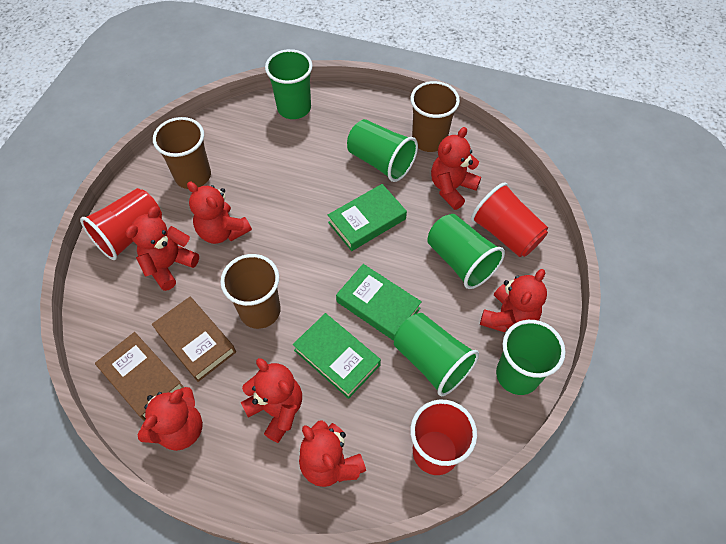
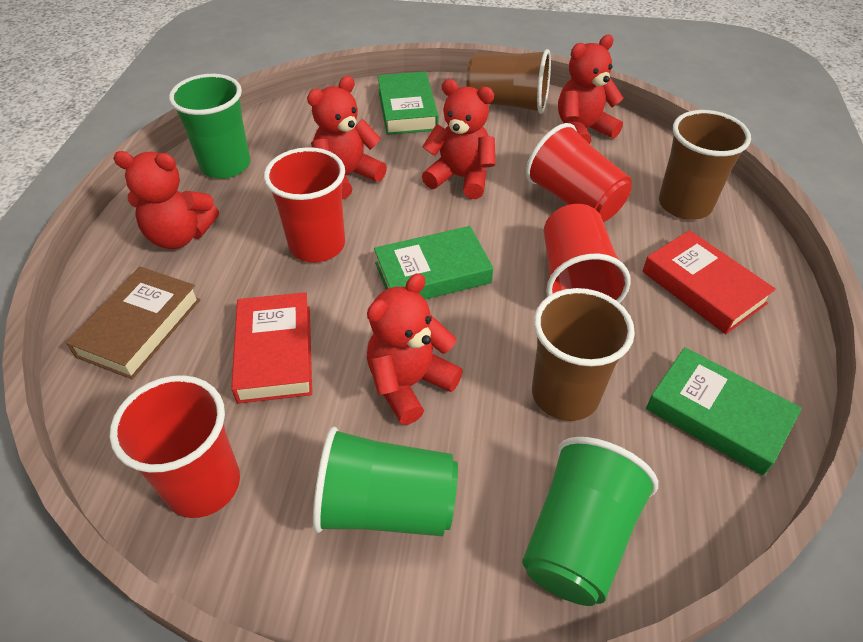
brown book: [95,332,184,421] [152,297,236,382] = 2 -> [66,267,200,379] = 1
green cup: [265,49,312,119] [347,119,418,182] [394,313,479,396] [427,214,505,289] [496,320,566,395] = 5 -> [169,74,251,179] [313,427,458,536] [522,437,658,606] = 3
red book: none = 0 -> [231,292,312,404] [642,230,776,334] = 2
red cup: [80,188,162,260] [410,400,477,475] [471,182,548,257] = 3 -> [110,375,240,518] [264,147,345,262] [526,123,632,222] [544,204,631,303] = 4
red teddy bear: [126,206,199,291] [138,387,203,451] [187,182,252,244] [241,358,302,443] [299,420,366,487] [431,127,481,210] [480,269,547,332] = 7 -> [113,151,219,249] [307,76,387,199] [367,273,463,425] [422,79,495,199] [558,35,624,144] = 5

